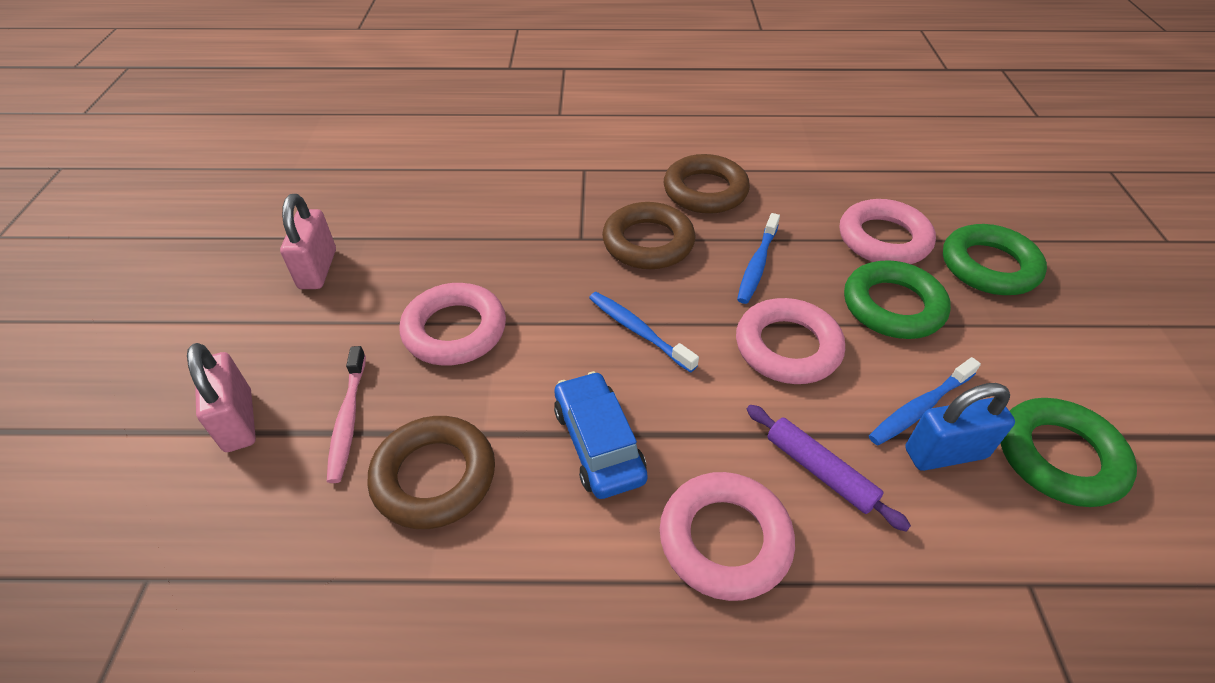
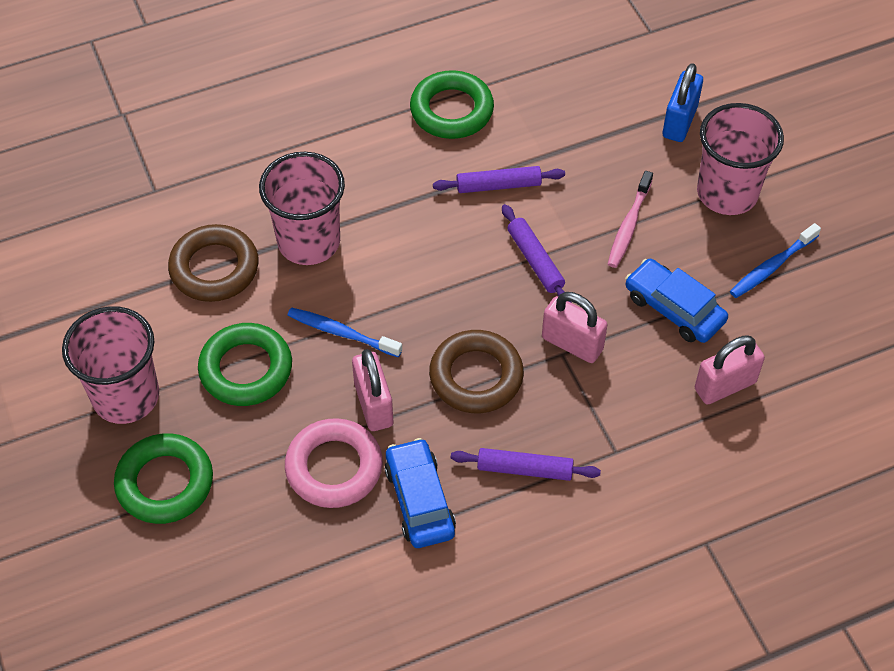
blue car: [554,371,648,499] = 1 -> [385,438,456,548] [625,259,728,343] = 2
blue toothbrush: [589,292,699,373] [737,213,780,304] [869,357,981,445] = 3 -> [287,307,402,357] [730,223,821,298] = 2
brown ring: [367,416,495,529] [602,202,695,269] [664,154,750,214] = 3 -> [168,224,259,302] [429,330,524,413] = 2
pink cup: none = 0 -> [62,306,159,424] [259,152,345,265] [697,103,784,215] = 3
pink padlock: [187,343,256,452] [280,194,336,289] = 2 -> [352,349,393,431] [542,292,608,363] [695,336,765,405] = 3
pink ring: [399,283,506,366] [660,472,795,601] [736,298,845,384] [840,199,936,264] = 4 -> [285,418,383,508] = 1
purple rolling pin: [746,405,911,531] = 1 -> [433,166,565,193] [451,448,601,481] [502,204,572,303] = 3

